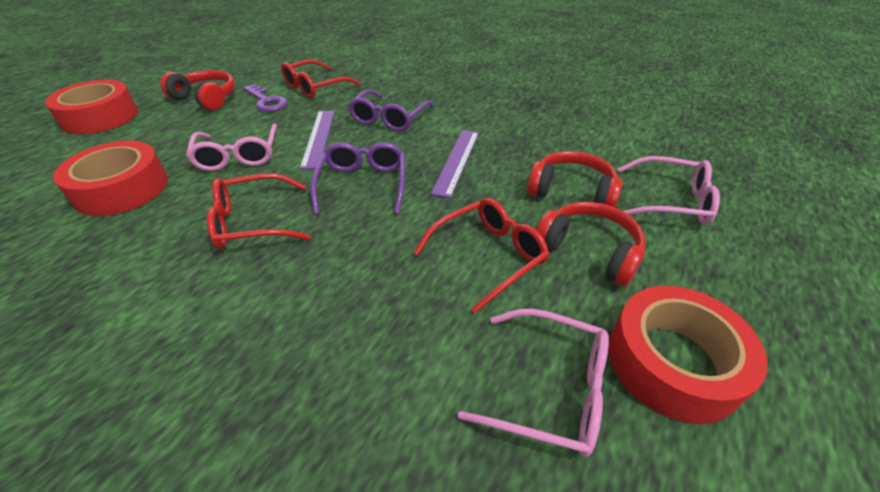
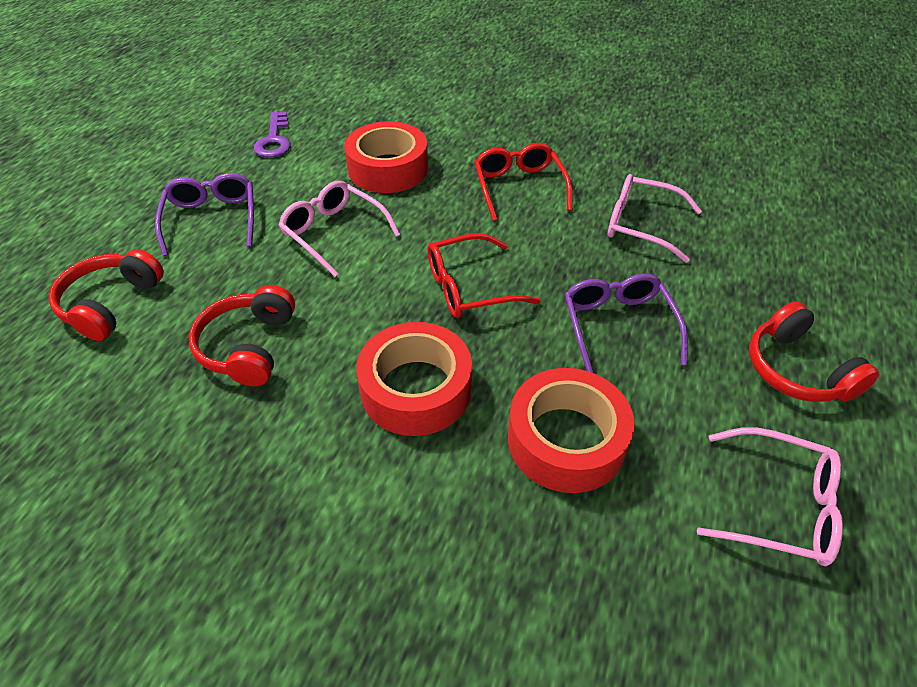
purple ruler: [300,111,335,169] [431,130,479,198] = 2 -> none = 0
red glasses: [207,173,311,249] [281,60,361,99] [414,198,549,313] = 3 -> [427,233,541,318] [475,143,572,221] = 2

